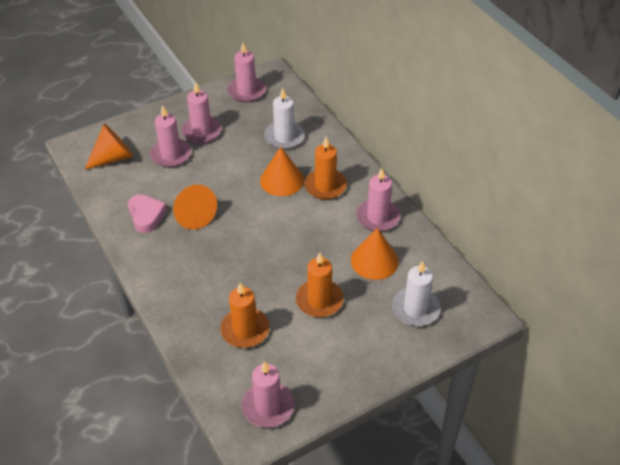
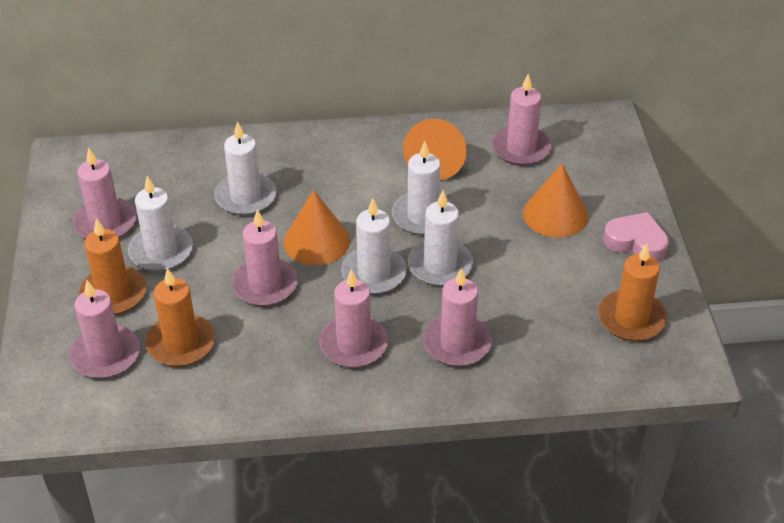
orange cone: [84,124,134,170] [173,185,217,230] [260,147,304,196] [351,228,399,280] = 4 -> [284,190,350,265] [403,119,467,180] [523,164,589,238] = 3
pink candle: [150,105,191,167] [181,82,222,144] [227,43,266,102] [242,361,294,428] [356,168,400,232] = 5 -> [69,280,140,379] [72,147,136,238] [232,209,298,306] [319,269,389,368] [423,268,492,367] [492,74,551,166] = 6
white candle: [264,88,305,149] [392,261,440,326] = 2 -> [128,176,193,272] [214,121,276,216] [341,198,407,294] [392,141,451,235] [408,190,473,286] = 5

